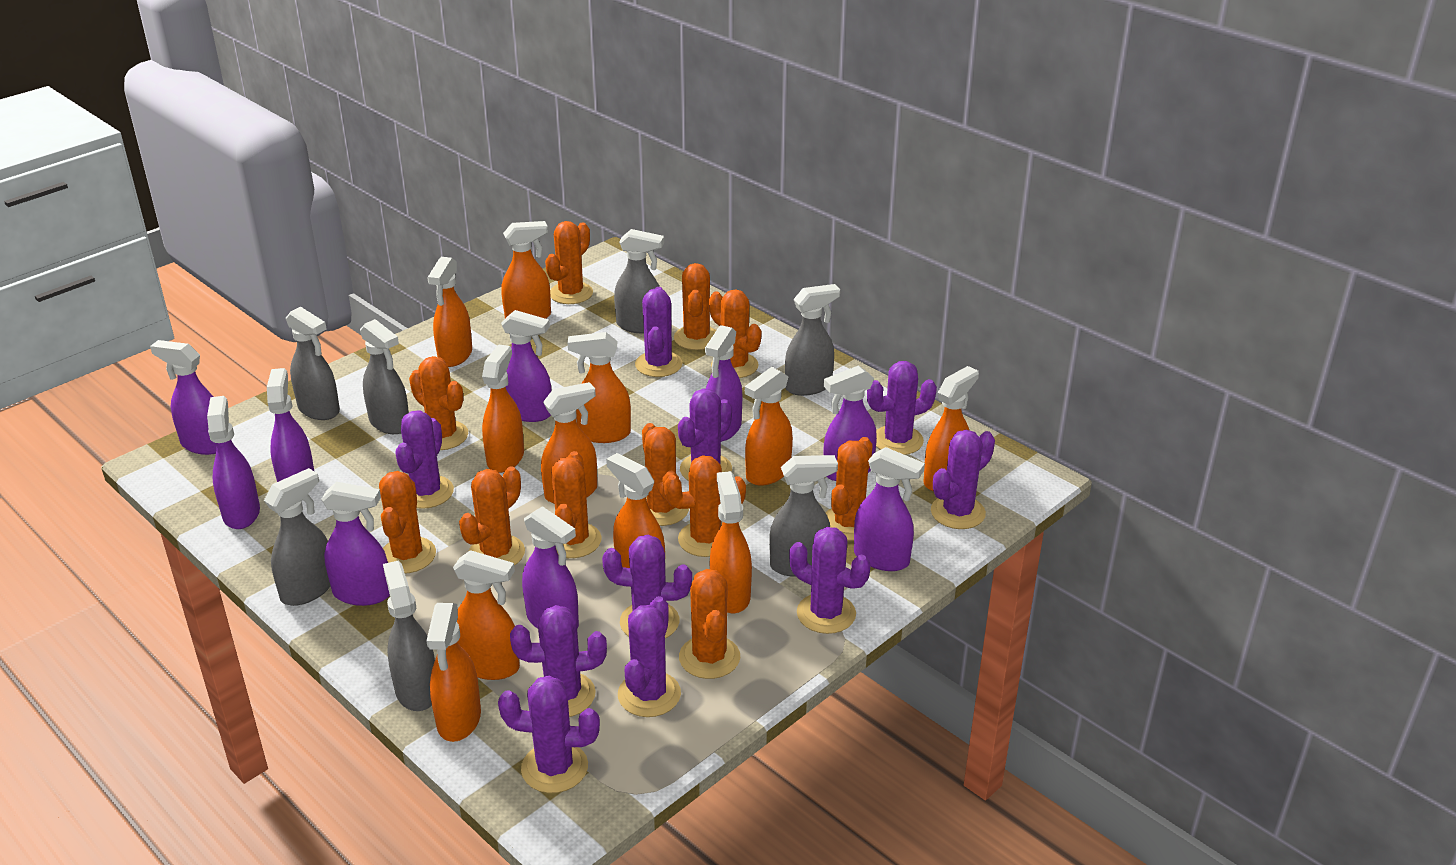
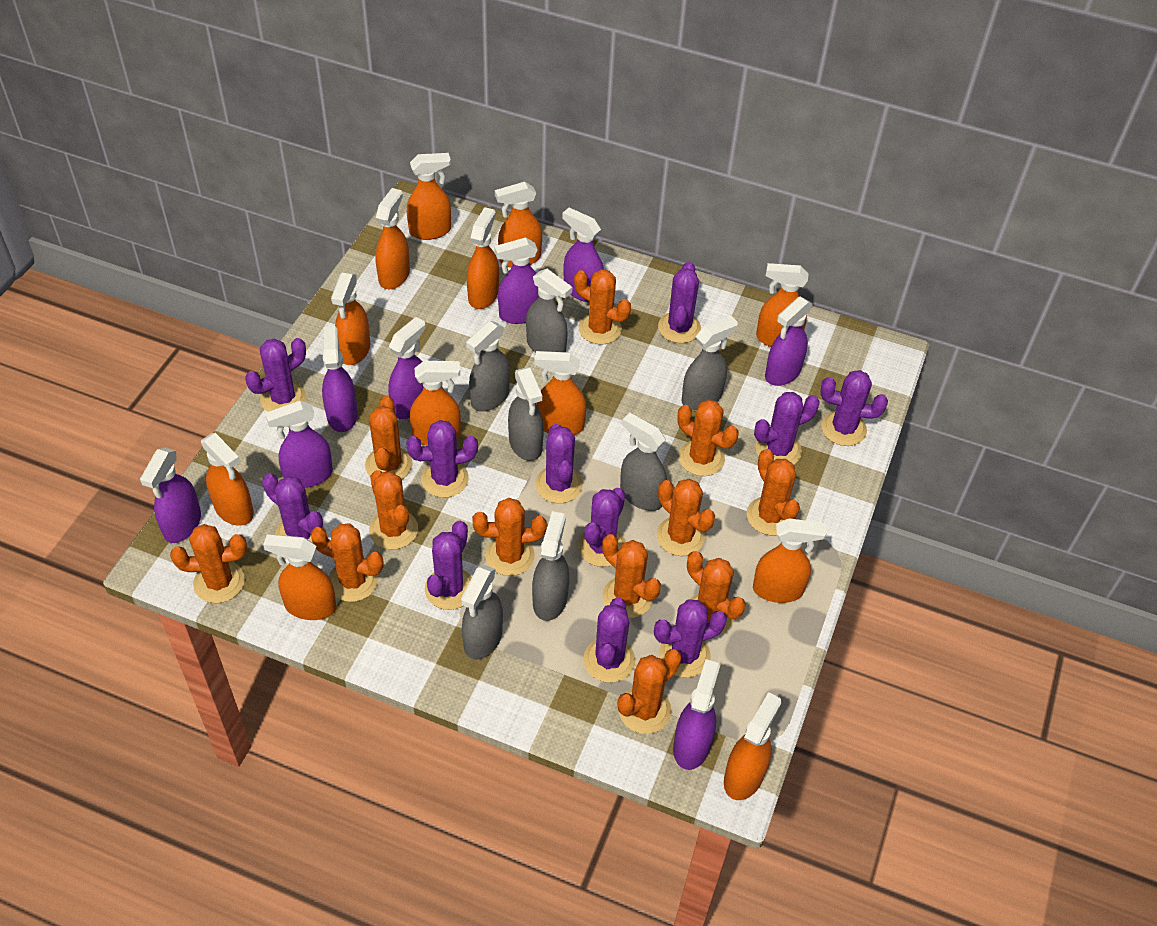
orange cactus: [379,471,436,574] [409,356,468,450] [459,466,525,566] [545,221,593,304] [551,451,601,558] [642,423,689,526] [664,455,746,557] [674,263,716,350] [679,569,740,679] [709,289,762,378] [825,437,873,541] = 11 -> [170,524,247,603] [310,524,384,602] [365,396,412,479] [369,470,418,550] [472,498,547,576] [574,269,631,345] [602,534,661,618] [617,649,681,734] [657,479,715,556] [678,399,739,476] [687,551,746,635] [747,449,800,535] = 12
orange spray bottle: [426,603,481,742] [427,257,472,367] [453,550,520,680] [482,344,524,473] [501,221,551,319] [541,382,597,504] [568,332,631,443] [606,453,665,568] [710,471,752,613] [745,367,793,486] [923,366,979,491] = 11 -> [201,433,254,526] [263,534,336,620] [331,273,370,365] [375,188,410,289] [407,153,451,240] [410,361,461,446] [467,207,499,309] [495,182,542,267] [534,351,586,435] [724,692,782,800] [753,518,827,603] [756,263,808,347] = 12
purple cactus: [395,411,454,509] [498,676,600,793] [510,605,607,717] [602,535,692,638] [618,596,681,717] [635,287,682,377] [678,389,732,481] [789,527,871,634] [867,361,937,455] [931,430,995,529] = 10 -> [245,338,306,412] [262,473,324,543] [406,420,478,498] [425,521,472,610] [535,424,583,503] [578,488,626,567] [584,598,635,683] [654,599,727,678] [658,262,701,343] [754,392,820,464] [820,370,888,446] = 11
purple spray bottle: [150,340,217,455] [207,396,260,529] [267,368,314,482] [321,482,390,606] [501,310,551,422] [522,506,579,629] [705,325,742,442] [823,365,877,481] [854,447,925,571] = 9 -> [140,448,201,543] [265,401,333,488] [322,326,358,432] [388,317,425,419] [494,237,539,324] [562,208,604,302] [673,659,720,770] [765,297,813,386] = 8

